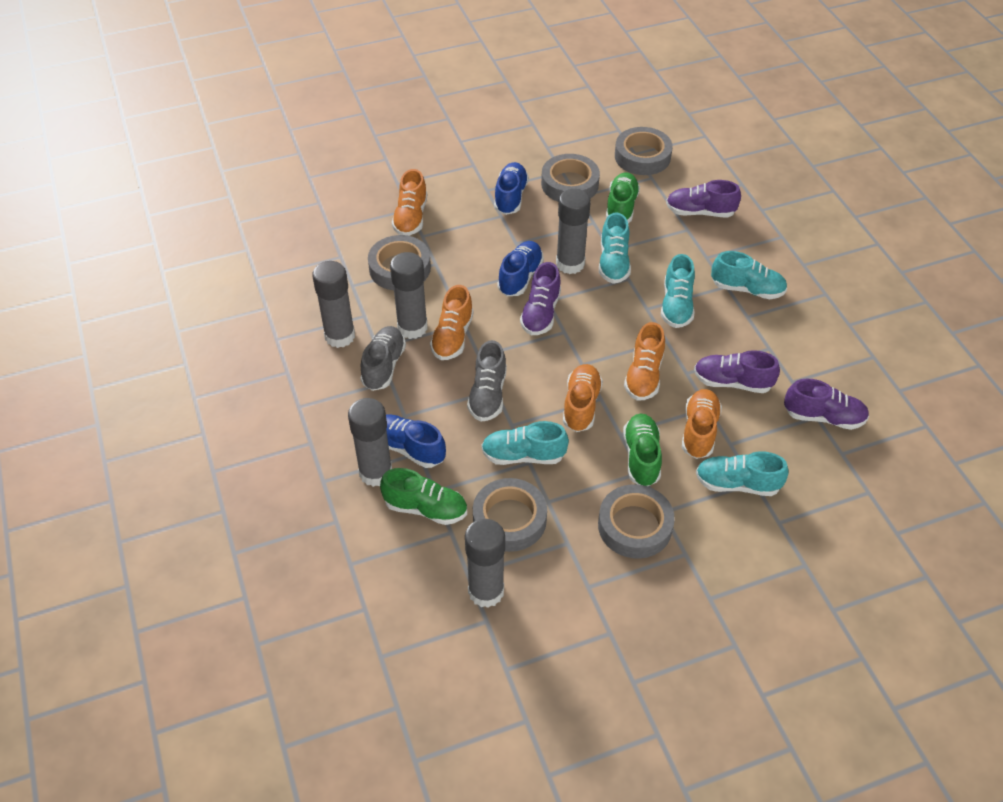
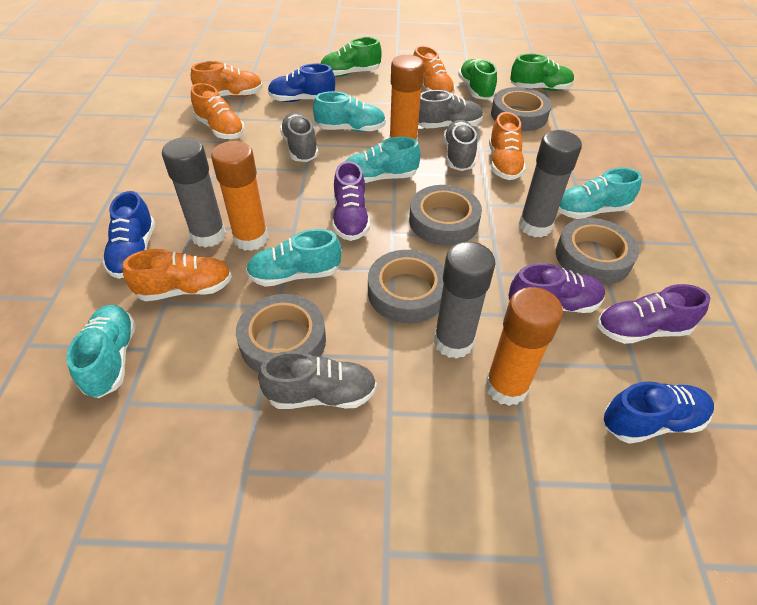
grey glue stick: [312,261,355,348] [348,398,392,487] [390,252,428,339] [465,519,505,608] [556,189,591,274] = 5 -> [162,137,226,247] [434,242,495,359] [519,130,582,238] = 3
grey shoe: [360,326,406,391] [467,340,507,422] = 2 -> [258,351,377,409] [280,113,319,162] [418,90,483,128] [444,120,477,171] = 4
orange glue stick: none = 0 -> [211,141,269,251] [389,55,424,141] [485,287,563,406] = 3
purple shoe: [520,262,561,335] [666,180,741,217] [694,350,780,393] [784,379,869,430] = 4 -> [333,161,370,241] [509,263,605,313] [597,284,710,344] = 3

